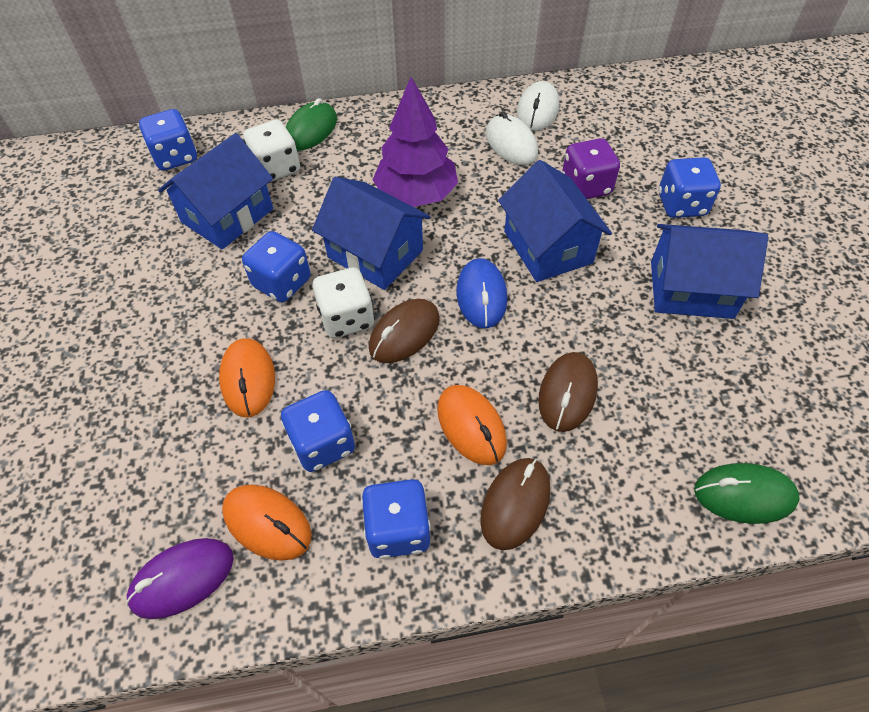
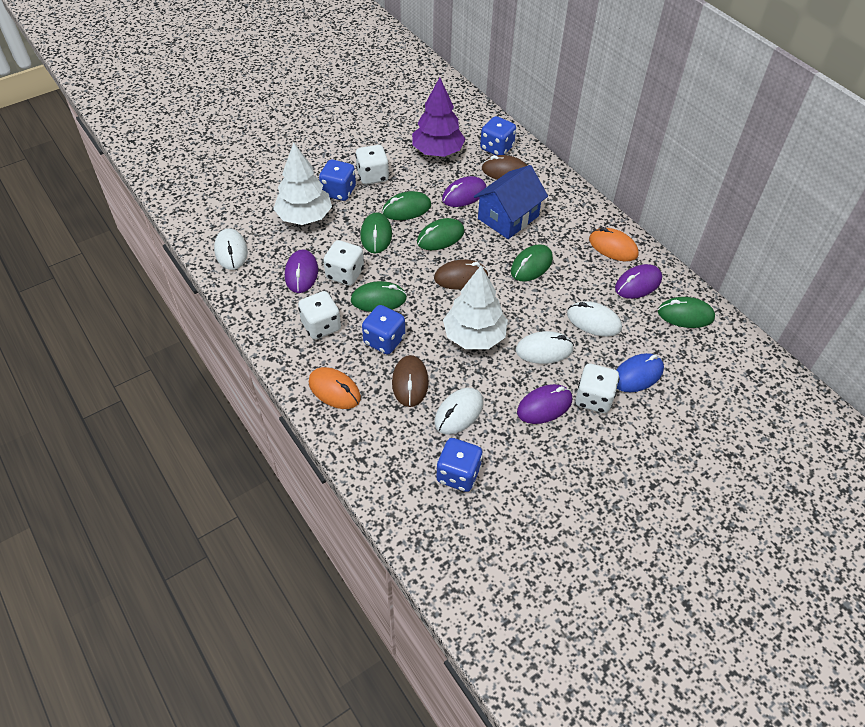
blue dice: [139,109,197,171] [242,231,311,302] [281,390,355,472] [361,479,431,559] [658,157,721,218] = 5 -> [319,160,356,201] [362,305,405,355] [436,438,483,492] [480,116,516,155] = 4
blue house: [158,133,273,250] [312,177,431,290] [498,160,612,282] [651,224,768,319] = 4 -> [474,165,548,239] = 1
green mouse: [286,98,337,151] [694,463,799,524] = 2 -> [351,281,407,312] [360,212,392,253] [382,191,431,220] [417,218,464,250] [511,244,553,282] [658,297,715,328] = 6
orange mouse: [219,338,275,417] [222,485,311,561] [437,385,507,465] = 3 -> [309,367,361,409] [589,227,639,261] = 2
purple dice: [562,138,620,199] = 1 -> none = 0
purple mouse: [126,538,234,619] = 1 -> [285,249,318,293] [442,176,486,207] [517,384,572,424] [615,264,662,299] = 4
white dice: [243,120,300,182] [312,267,375,338] = 2 -> [298,291,341,340] [323,240,364,286] [355,145,389,185] [575,364,620,413] = 4
white mouse: [486,111,538,165] [517,81,559,131] = 2 -> [214,228,248,270] [435,388,483,435] [516,331,574,364] [567,301,622,337] = 4
white tree: none = 0 -> [273,143,332,225] [443,265,508,349] = 2

